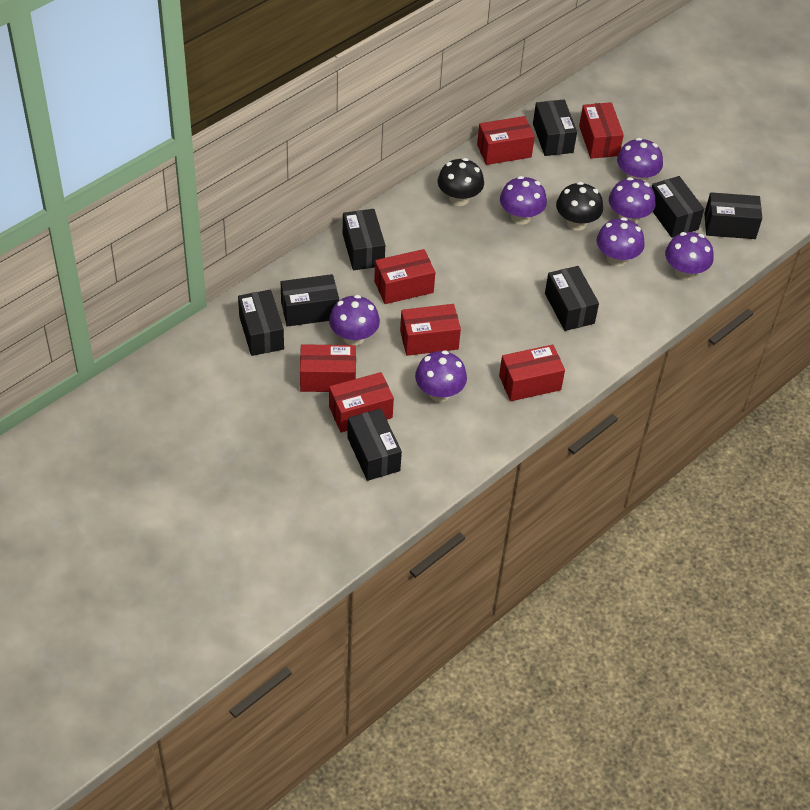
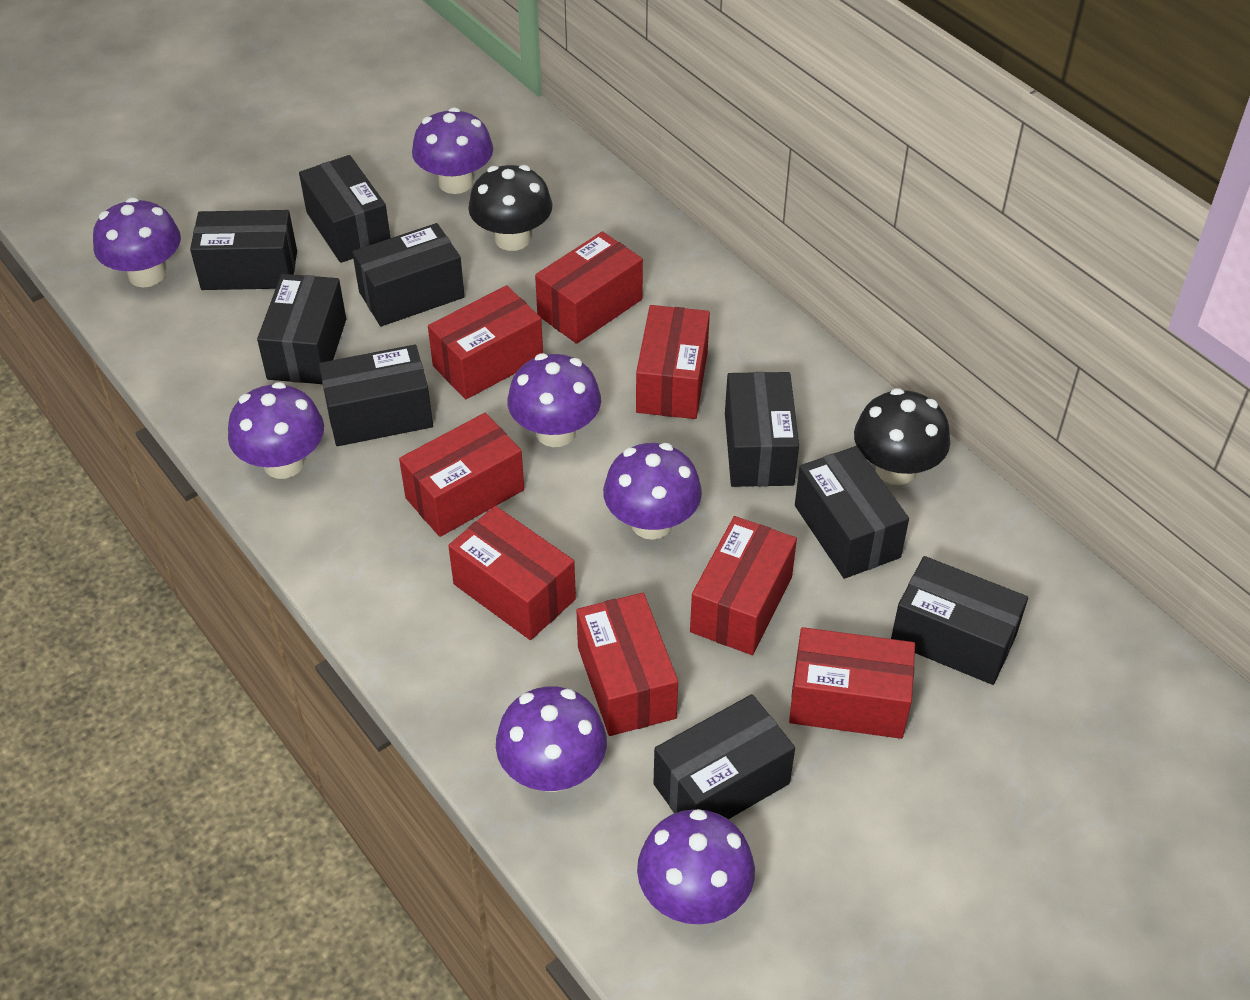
black box: [238,290,284,356] [281,274,339,327] [343,209,385,270] [347,408,402,481] [533,99,577,156] [545,266,599,331] [652,176,704,238] [704,192,762,239] = 8 -> [190,210,297,290] [257,274,346,384] [299,155,390,263] [319,345,433,446] [352,223,465,327] [653,694,795,819] [725,372,799,487] [795,446,909,579] [891,556,1028,685] = 9
red box: [300,344,356,392] [329,372,394,432] [374,249,435,304] [400,304,461,356] [477,116,535,165] [499,345,565,401] [579,102,624,159] = 7 -> [399,413,524,537] [428,285,543,399] [448,506,576,640] [535,231,643,344] [576,593,678,736] [636,305,710,419] [690,516,797,655] [789,627,915,739] = 8

